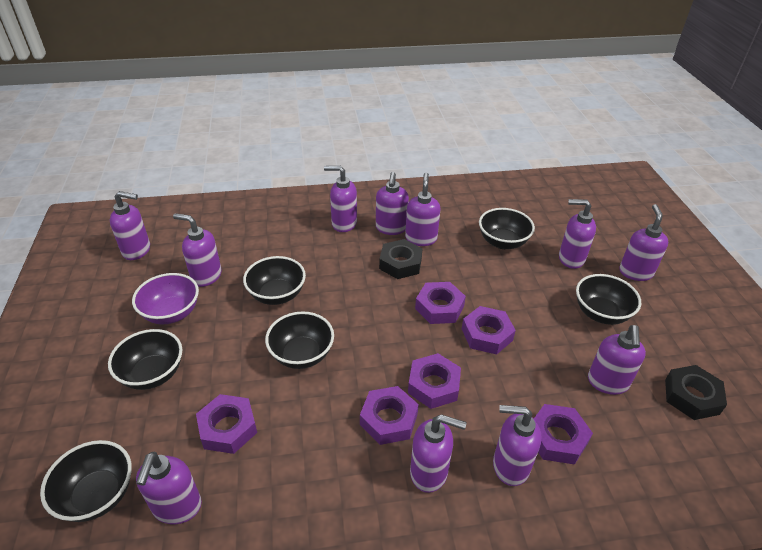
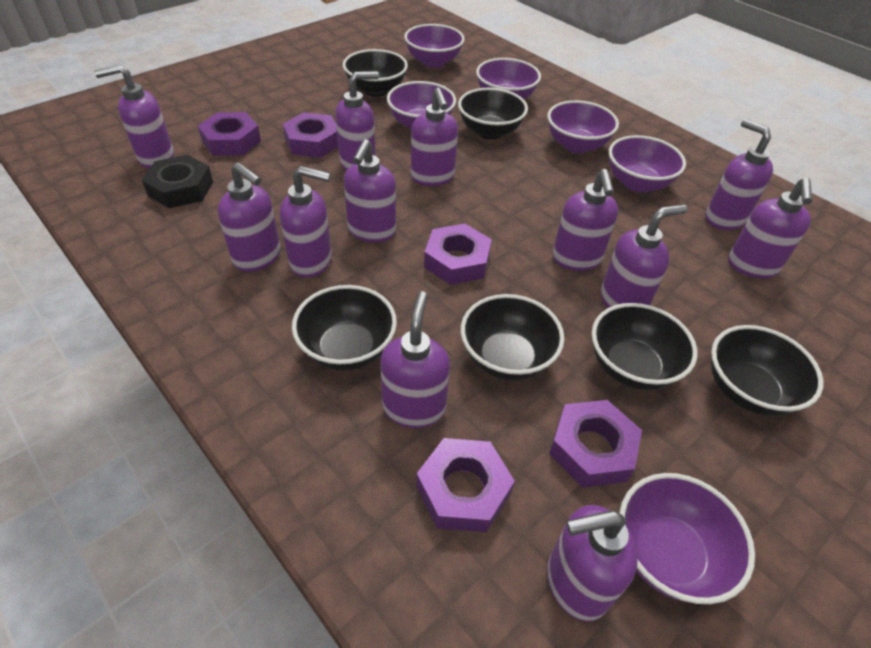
black nut: [379,239,423,279] [665,365,727,420] = 2 -> [142,155,213,208] = 1
purple bowl: [132,273,199,324] = 1 -> [387,81,456,129] [404,24,465,68] [476,58,541,99] [547,100,619,153] [609,135,686,192] [619,473,755,604] = 6
purple nut: [196,394,257,454] [360,386,419,445] [408,353,461,409] [415,282,466,324] [462,306,516,355] [534,404,593,465] = 6 -> [198,112,261,156] [283,112,338,158] [416,438,515,532] [424,224,492,285] [549,400,642,488] = 5
purple soap dispenser: [110,191,150,260] [136,451,202,524] [173,213,222,287] [324,165,357,232] [376,172,409,235] [405,172,441,246] [410,414,467,493] [493,405,542,486] [559,199,596,269] [588,325,646,395] [619,204,668,281] = 11 -> [94,64,174,168] [218,162,280,272] [280,166,332,278] [335,71,379,171] [344,139,396,243] [380,291,450,428] [411,88,458,186] [547,505,638,622] [553,169,618,271] [601,204,688,308] [706,119,773,230] [728,178,812,279] = 12

